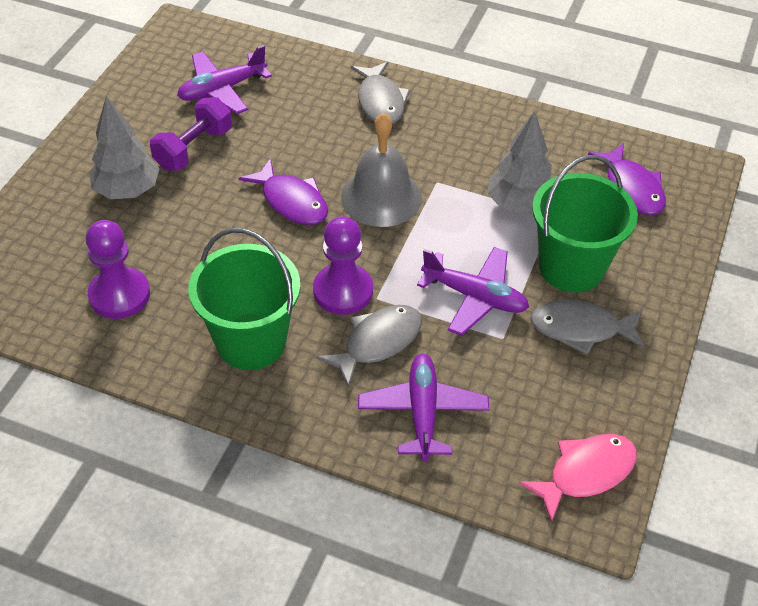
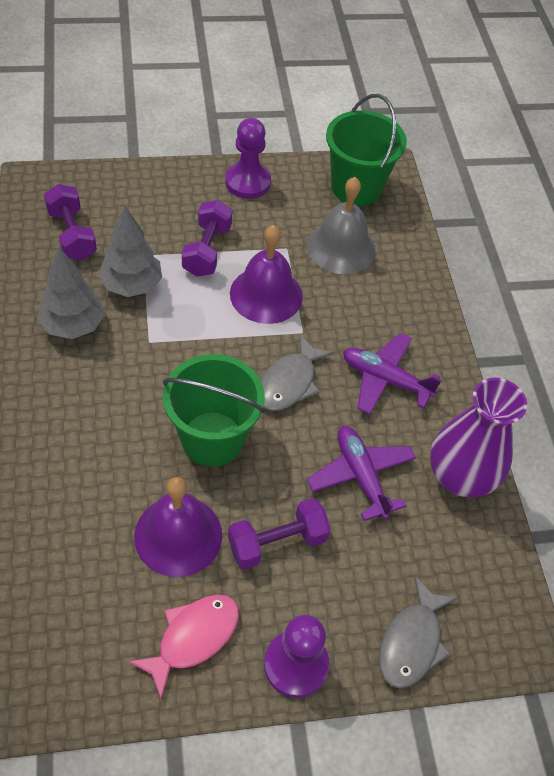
grey fish: [317,305,422,388] [351,62,410,124] [530,300,645,355] = 3 -> [261,334,334,411] [379,576,457,689] = 2
purple bell: none = 0 -> [134,477,222,577] [230,225,303,324] = 2
purple dumbbell: [150,97,232,170] = 1 -> [44,184,97,260] [182,200,233,277] [228,498,331,569] = 3
purple fish: [239,158,328,225] [588,143,666,215] = 2 -> none = 0
purple plane: [177,45,272,114] [358,354,489,461] [417,247,529,336] = 3 -> [307,426,416,521] [343,333,442,415] = 2
purple vase: none = 0 -> [430,378,527,497] = 1

